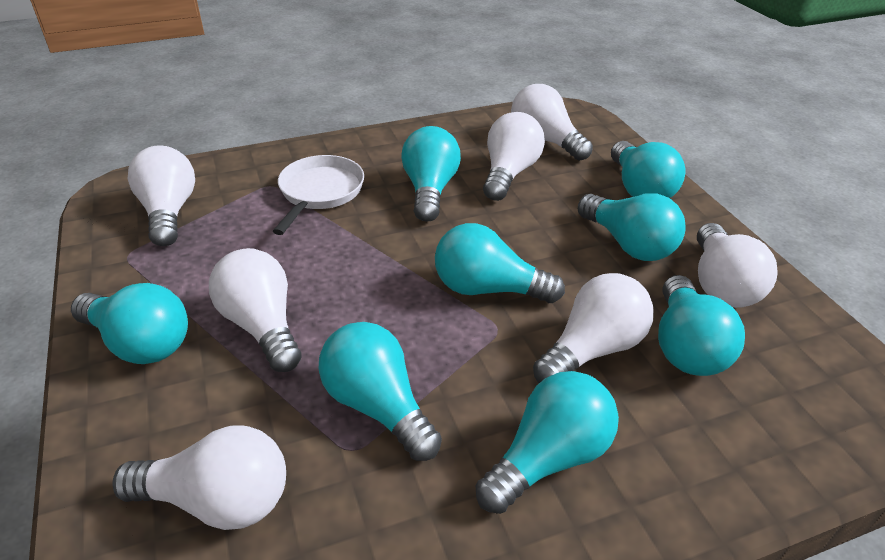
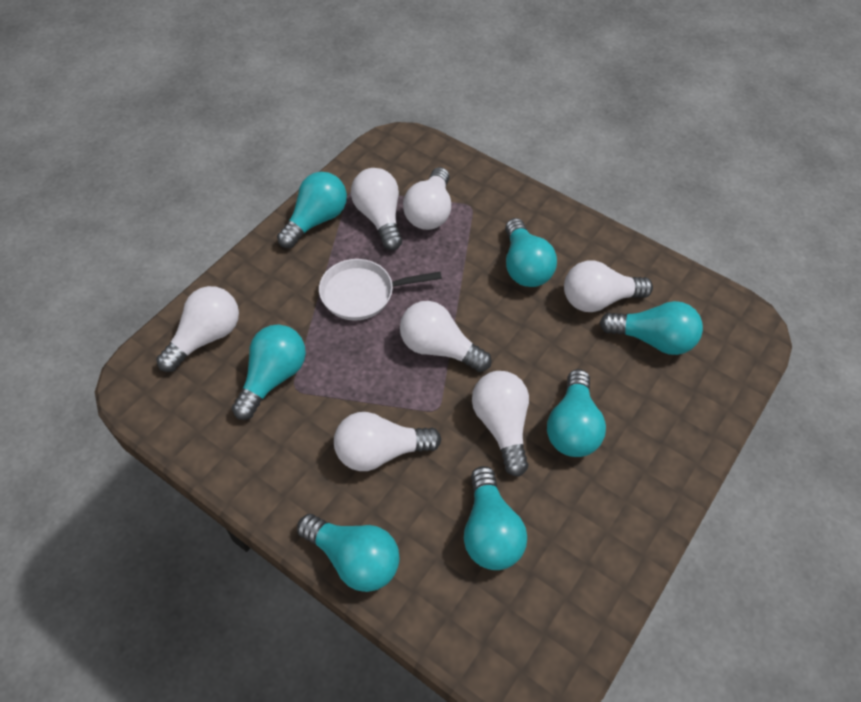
turquoise light bulb: [71,283,188,364] [319,322,442,461] [401,126,461,222] [435,223,565,303] [476,371,619,514] [578,193,686,261] [611,141,685,198] [658,275,745,376] = 8 -> [232,325,306,420] [277,172,347,248] [297,514,399,592] [464,466,527,570] [505,218,557,287] [547,369,606,457] [599,301,703,355] = 7

